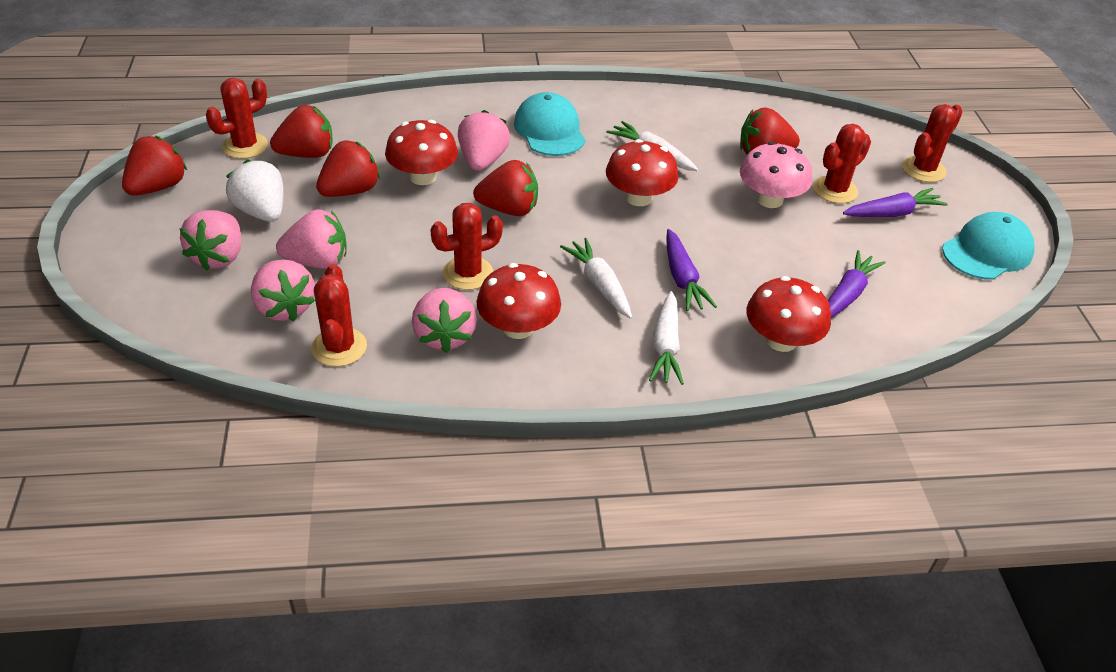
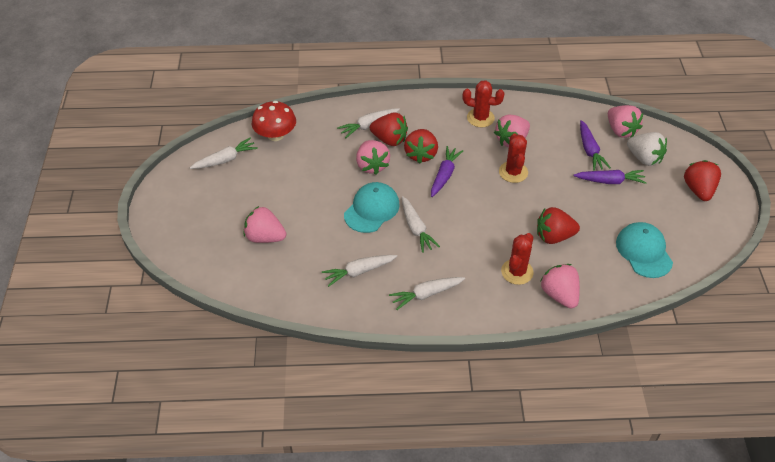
pink mushroom: [740,142,812,208] = 1 -> none = 0
red cactus: [206,78,268,159] [311,264,367,367] [431,203,503,290] [813,124,871,203] [902,104,963,182] = 5 -> [463,80,505,128] [499,133,528,183] [501,233,533,285] = 3
red mushroom: [385,120,458,185] [477,263,561,339] [606,139,679,206] [747,276,831,352] = 4 -> [252,101,296,141] = 1
red strawberry: [122,136,187,196] [270,105,333,158] [316,141,380,197] [473,160,538,216] [740,107,800,155] = 5 -> [370,113,408,146] [404,129,438,164] [537,207,580,244] [684,160,721,201] = 4
white carrot: [560,238,632,319] [606,121,698,171] [649,291,684,385] = 3 -> [190,138,258,169] [322,255,397,287] [337,108,400,138] [389,277,465,310] [402,196,440,253] = 5

